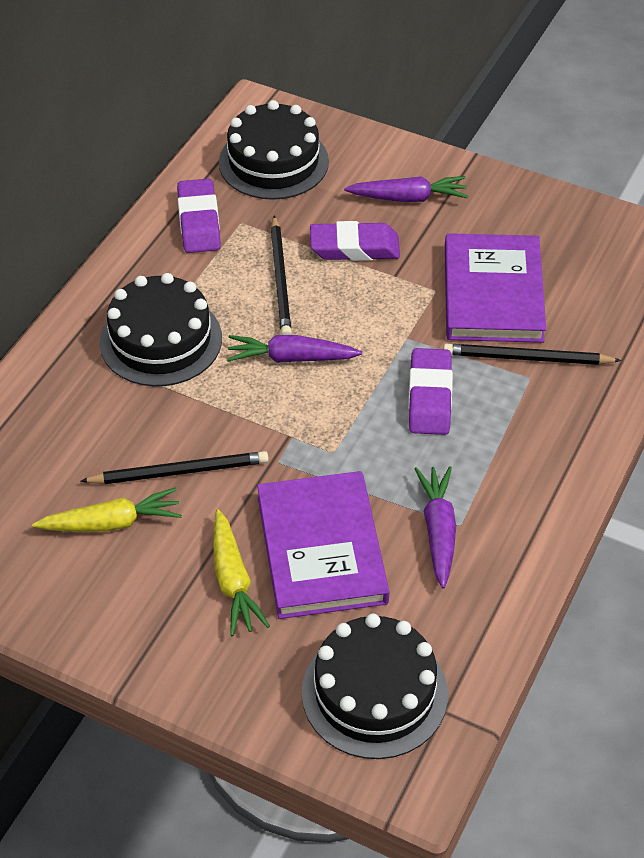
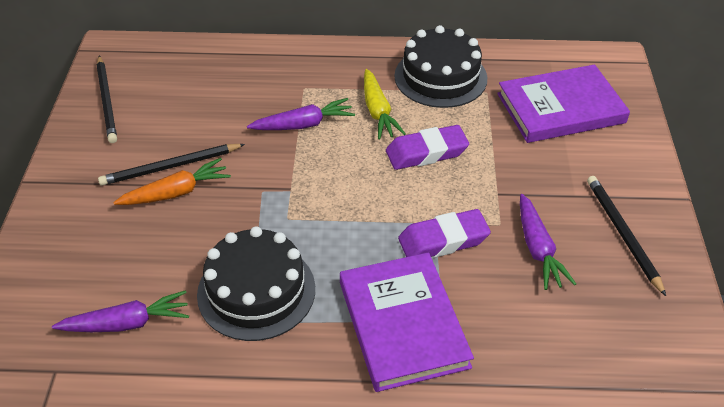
black cake: [100,273,222,387] [219,100,329,200] [302,613,448,759] = 3 -> [197,226,315,341] [394,25,487,108] = 2
orange carrot: none = 0 -> [113,158,231,205] = 1
purple eraser: [177,179,221,253] [310,221,400,261] [408,348,453,435] = 3 -> [386,125,469,170] [398,209,491,257] = 2
yellow carrot: [32,487,182,532] [213,509,270,636] = 2 -> [364,69,406,140] = 1

